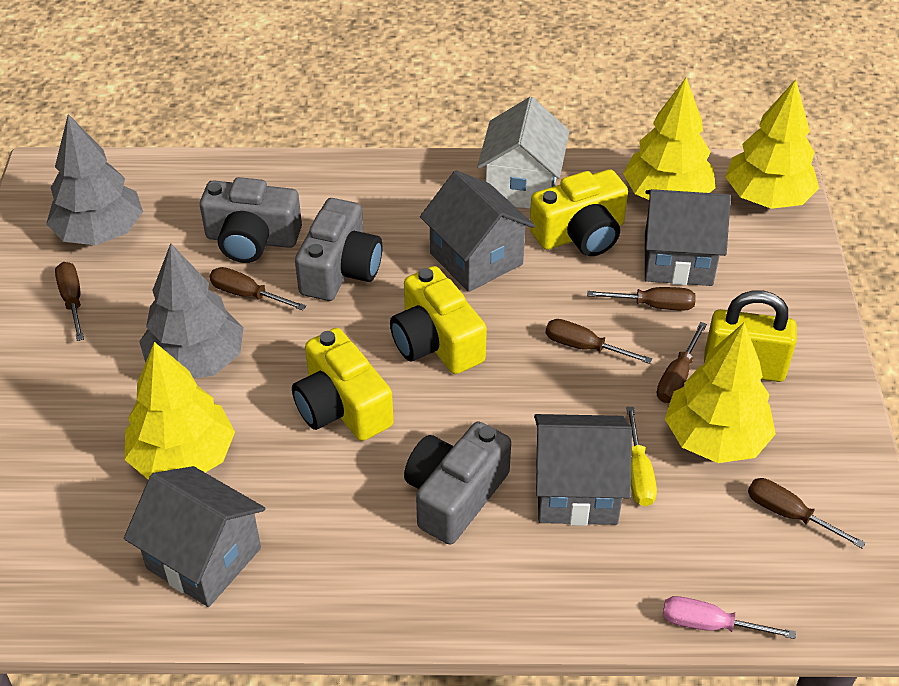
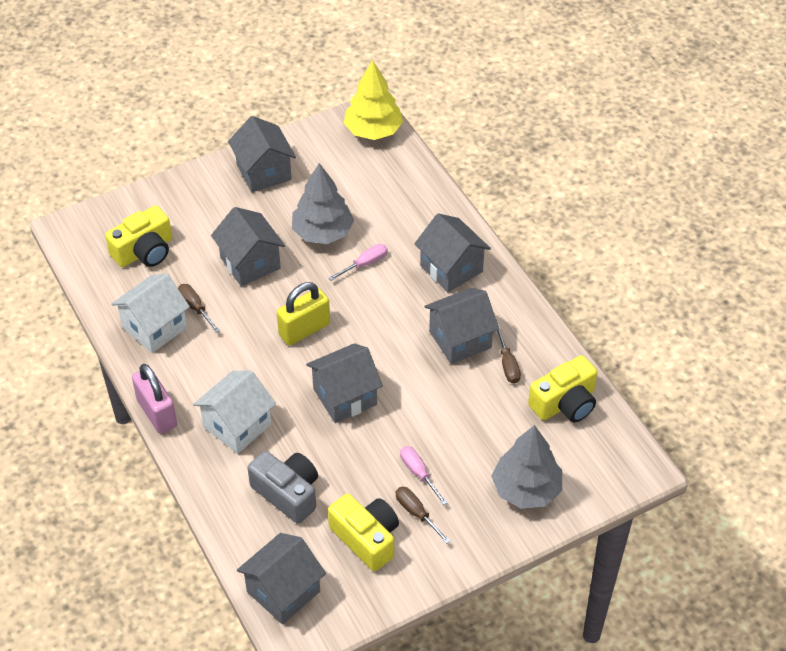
brown screwdriver: [55,262,84,341] [210,267,306,311] [546,319,653,364] [587,287,696,311] [657,322,707,403] [748,478,866,549] = 6 -> [178,284,220,333] [396,487,450,544] [497,324,521,384] = 3
grey camera: [200,177,302,263] [295,198,382,301] [404,421,511,544] = 3 -> [248,451,318,524] = 1
grey house: [124,466,265,607] [420,170,535,292] [534,414,632,526] [645,189,731,286] = 4 -> [211,207,285,286] [228,116,296,192] [237,533,326,625] [306,343,383,423] [414,213,491,292] [424,288,499,364] = 6
pink padlock: none = 0 -> [132,364,177,434] = 1
pink screwdriver: [663,596,796,639] = 1 -> [329,244,388,281] [400,446,447,505] = 2
white house: [477,97,570,209] = 1 -> [111,274,190,353] [193,370,276,454] = 2
yellow screwdriver: [626,407,657,506] = 1 -> none = 0
yellow tree: [125,342,235,479] [623,78,715,200] [665,323,776,463] [725,79,819,209] = 4 -> [344,60,403,140] = 1

